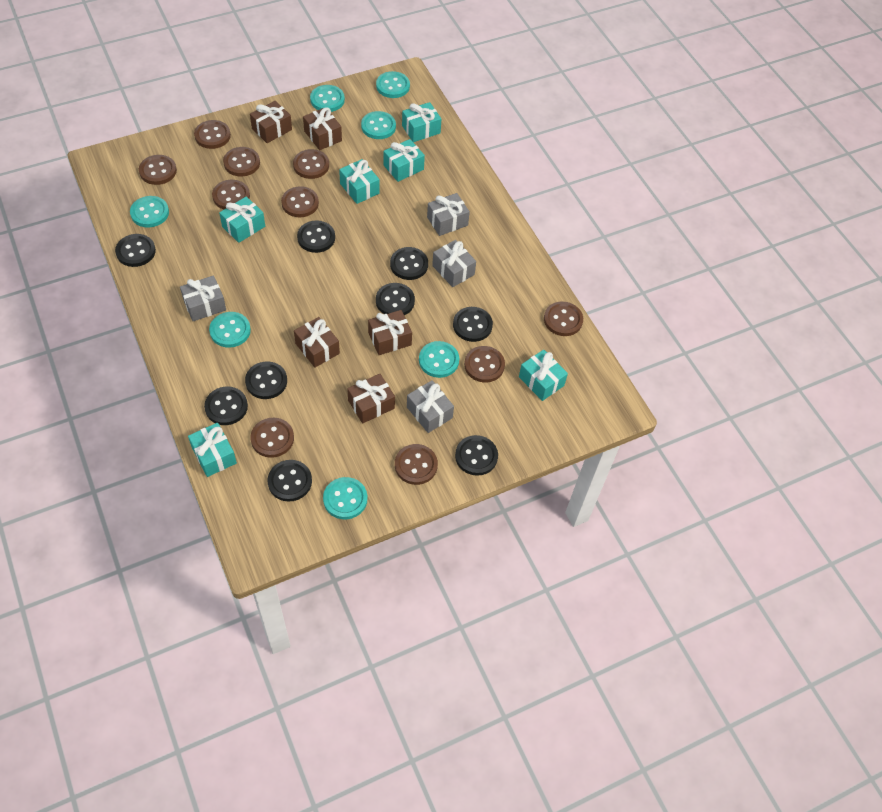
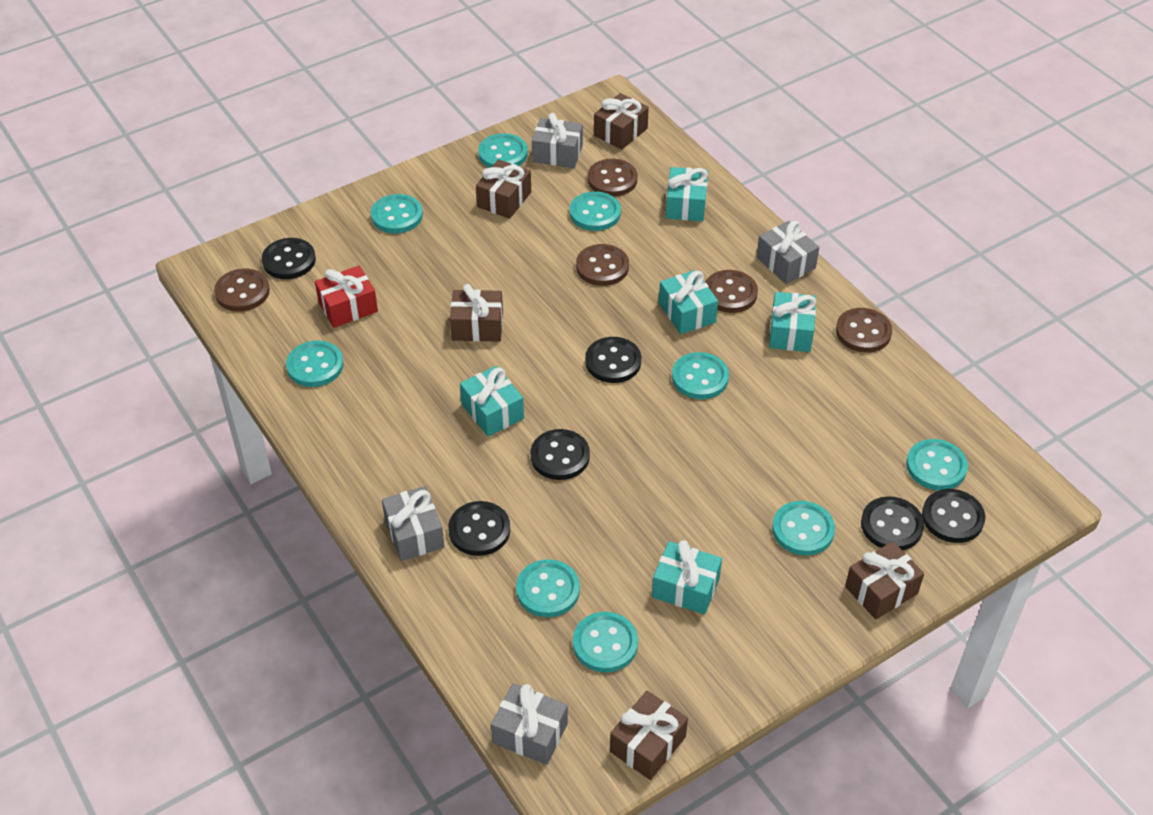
black button: [115,234,156,267] [204,386,248,425] [245,361,287,399] [267,460,312,502] [297,220,335,253] [376,283,415,315] [390,247,428,280] [453,307,493,342] [455,435,498,476] = 9 -> [262,238,316,279] [448,501,510,556] [530,429,590,480] [585,337,641,383] [861,496,924,550] [922,489,985,543] = 6
brown button: [139,155,177,185] [194,120,231,149] [212,180,250,210] [223,147,260,176] [250,418,294,458] [281,186,319,217] [293,149,329,179] [395,444,438,485] [464,346,505,382] [544,301,583,336] = 10 -> [214,268,270,312] [576,244,629,286] [587,159,638,196] [705,270,758,313] [836,308,892,353] = 5
red gift: none = 0 -> [315,265,378,328] = 1
turquoise button: [130,196,169,227] [209,312,251,348] [310,85,345,112] [323,477,367,519] [361,111,396,139] [376,71,410,98] [419,341,459,378] = 7 -> [286,341,344,387] [371,194,423,234] [478,133,528,168] [516,559,580,617] [570,191,621,231] [573,612,638,673] [672,352,729,399] [772,501,835,556] [906,439,968,490] = 9
turquoise gift: [188,423,237,477] [219,196,265,243] [339,159,380,204] [384,139,425,182] [402,102,441,142] [519,350,568,401] = 6 -> [460,366,524,436] [652,540,722,614] [659,270,718,334] [666,167,708,221] [769,292,816,352] = 5

